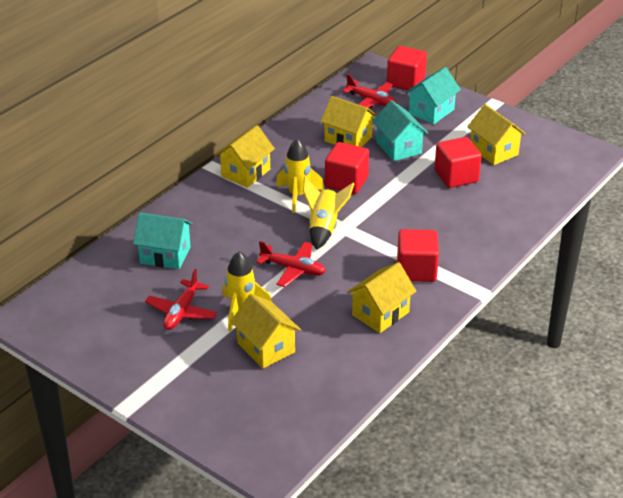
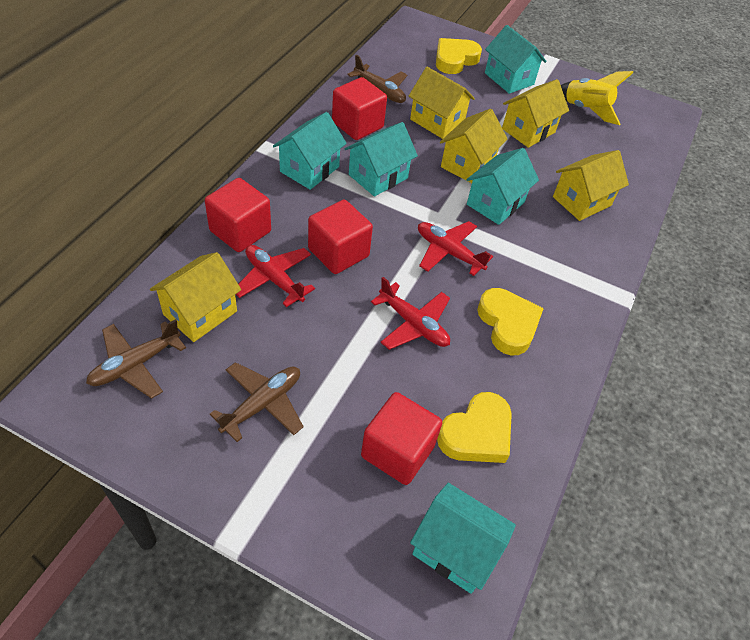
brown plane: none = 0 -> [86,319,186,399] [210,362,304,442] [347,55,407,103] = 3
turquoise house: [133,212,193,269] [372,100,428,161] [405,67,461,125] = 3 -> [273,112,347,190] [344,122,418,197] [410,483,516,594] [466,148,539,225] [485,25,546,94] = 5
yellow heart: none = 0 -> [436,38,482,74] [437,392,512,463] [477,288,544,356] = 3
yellow rocket: [222,251,272,332] [276,138,324,213] [303,177,354,250] = 3 -> [561,71,633,125] = 1

